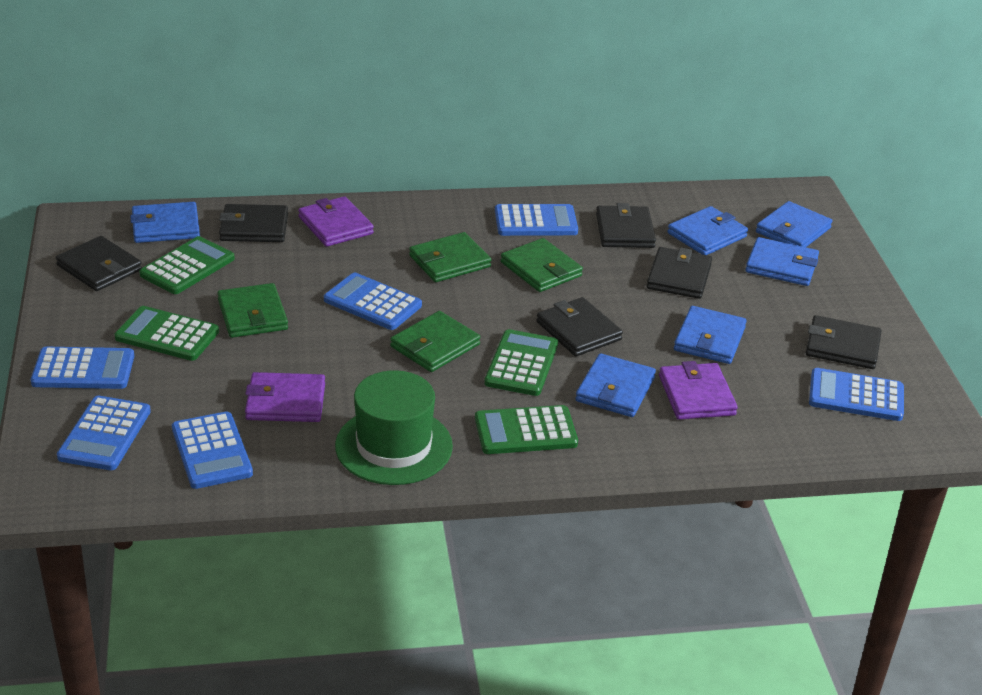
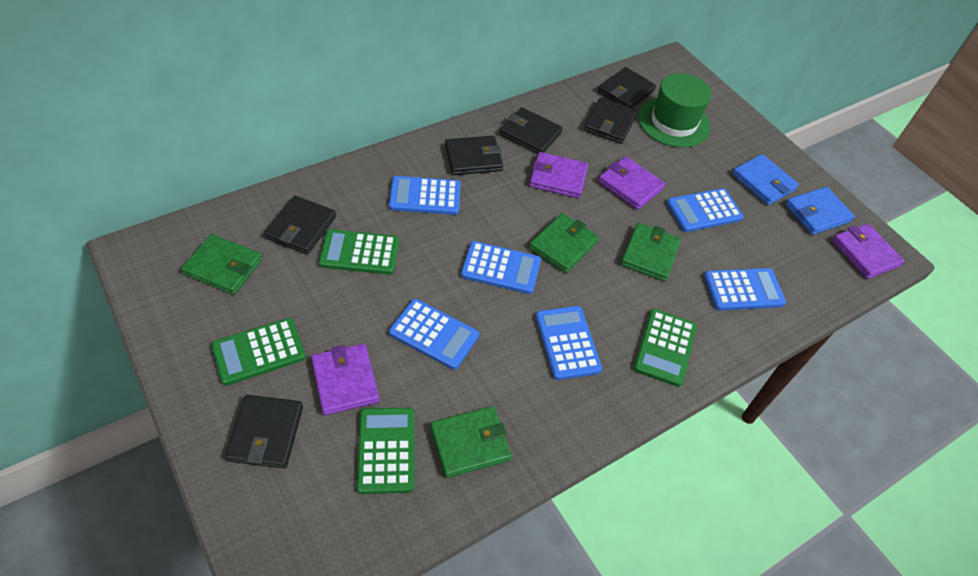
blue wallet: [130,202,200,243] [576,353,656,417] [667,206,748,255] [674,306,747,364] [745,237,819,286] [756,201,832,247] = 6 -> [732,154,799,205] [785,187,855,235] = 2
purple wallet: [245,372,325,422] [298,196,374,247] [659,361,738,420] = 3 -> [311,344,380,415] [529,152,588,198] [598,157,665,210] [832,223,904,279] = 4

